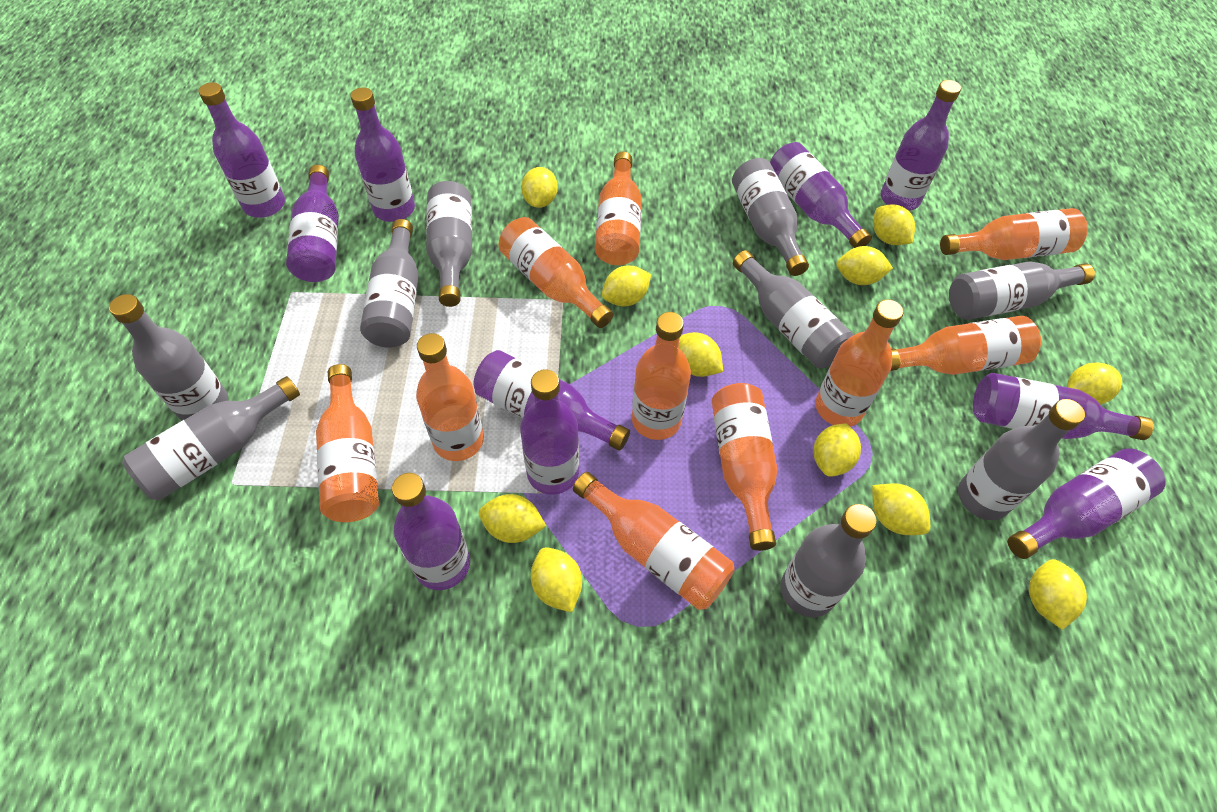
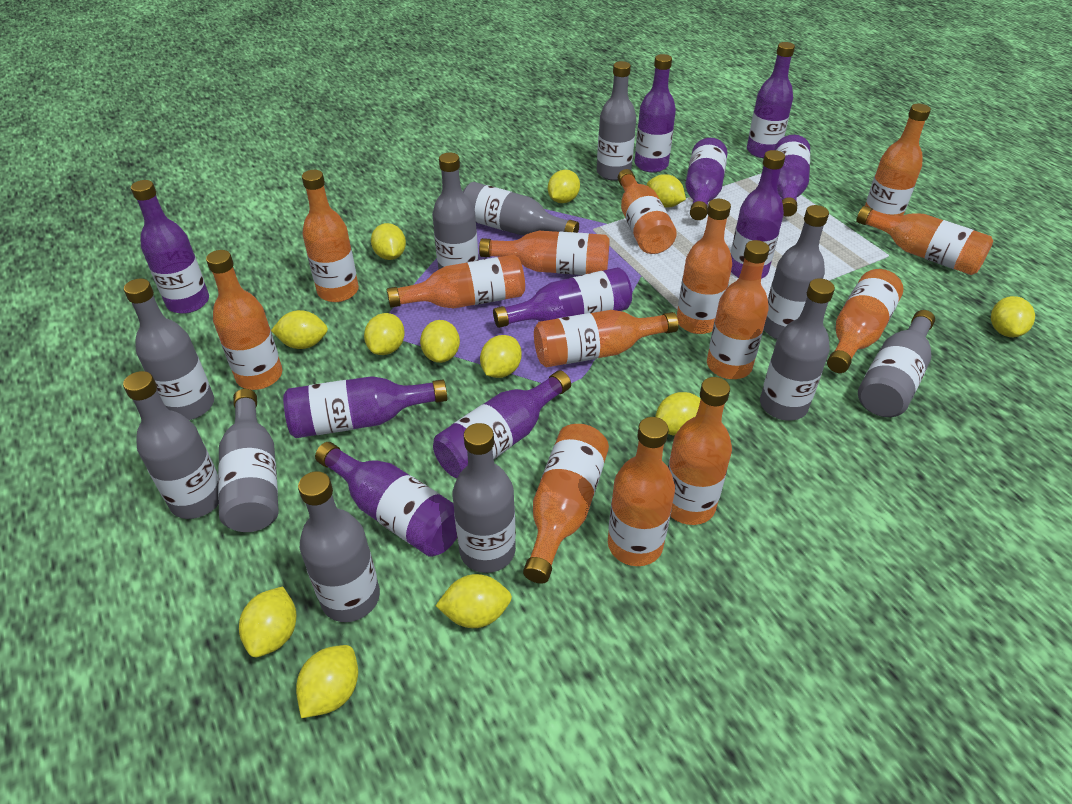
grey bottle: [109,294,228,421] [122,376,300,500] [360,219,419,348] [426,181,472,307] [732,158,809,276] [733,250,853,368] [780,504,877,617] [949,261,1095,320] [958,399,1085,520] = 9 -> [123,371,219,519] [124,279,214,420] [218,389,278,532] [298,471,380,622] [432,152,478,270] [453,423,516,573] [463,182,579,235] [597,61,636,181] [760,278,835,421] [764,205,829,339] [858,310,935,417] = 11
orange bottle: [316,364,379,522] [416,333,484,461] [498,217,613,328] [573,472,735,610] [595,152,642,265] [632,312,691,440] [711,383,777,551] [815,299,903,427] [890,316,1041,375] [940,208,1088,260] = 10 -> [206,250,282,390] [302,170,359,302] [387,255,525,309] [479,231,610,275] [523,424,609,584] [534,310,679,367] [608,417,675,566] [618,169,677,254] [668,377,732,525] [677,199,732,334] [707,240,769,379] [827,269,903,373] [856,206,993,275] [865,104,931,216] = 14
yellow lemon: [479,494,546,543] [521,167,558,208] [531,547,582,612] [602,265,651,306] [679,332,723,377] [813,423,861,477] [836,246,893,285] [872,483,930,535] [873,205,915,245] [1029,559,1087,630] [1067,363,1122,405] = 11 -> [239,586,296,657] [271,310,328,349] [296,645,358,718] [364,313,405,355] [371,223,406,260] [420,320,460,363] [436,574,512,628] [480,335,522,378] [548,170,580,203] [647,174,686,207] [655,392,701,436] [991,296,1035,337] = 12

